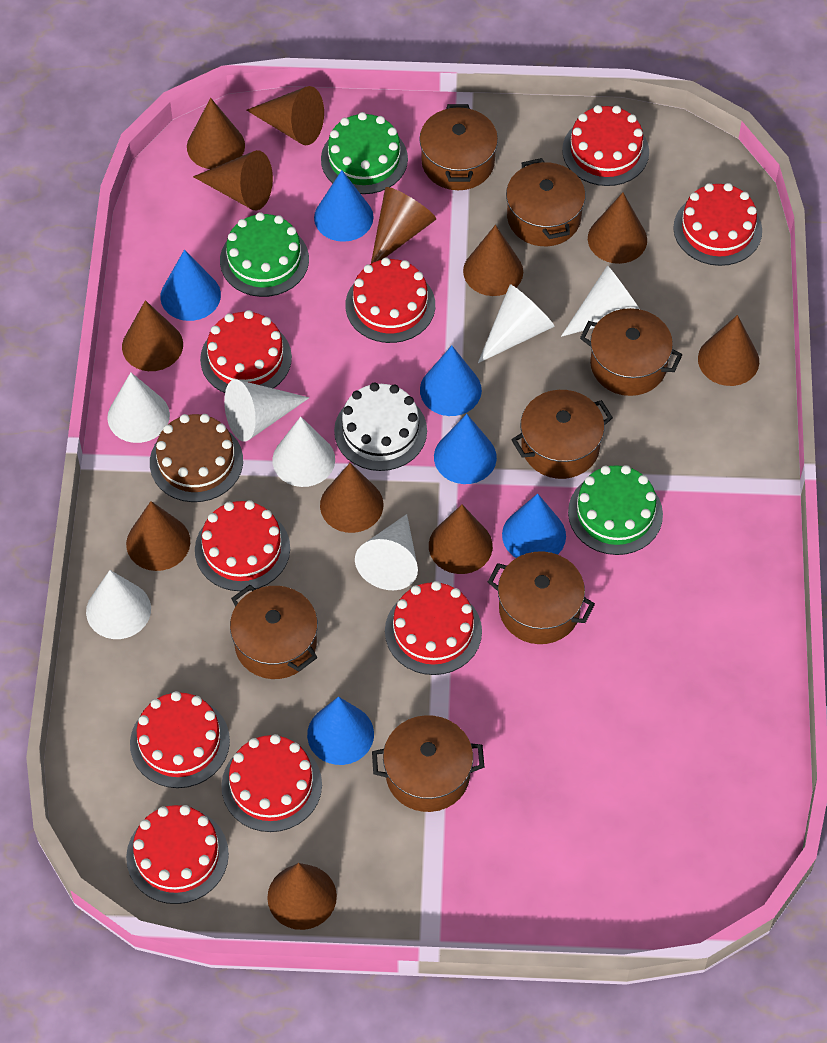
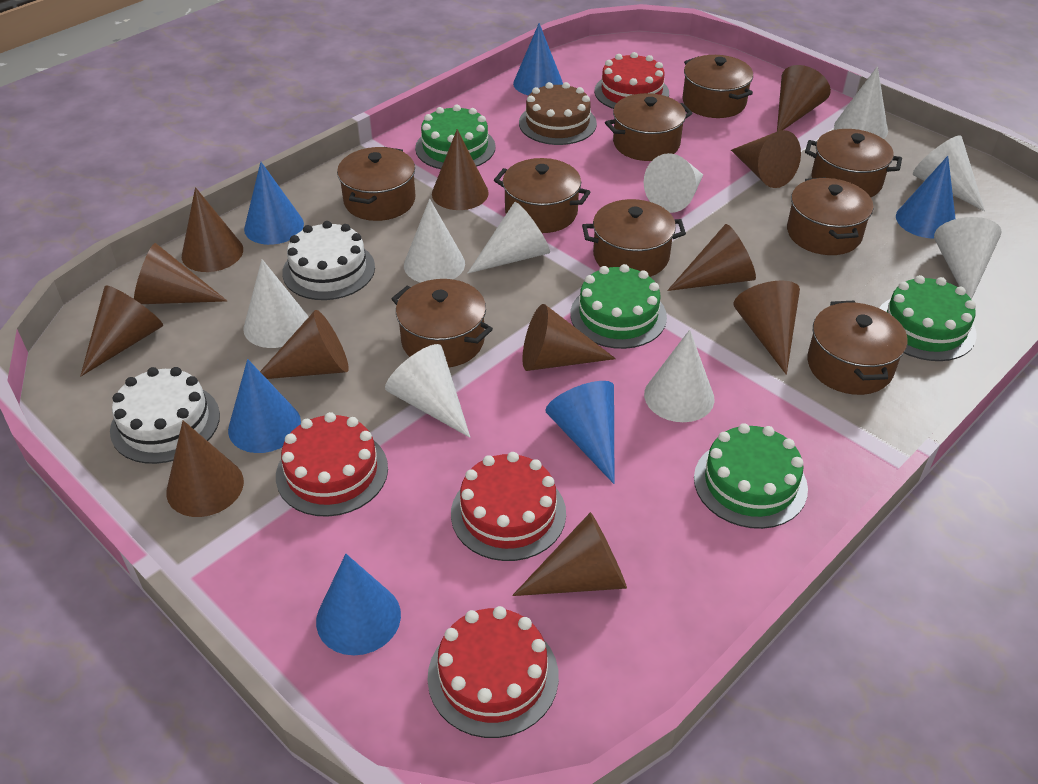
brown pot: [230,585,318,679] [372,715,484,812] [419,104,498,190] [488,551,595,644] [506,158,585,246] [511,390,613,479] [580,308,683,396] = 7 -> [337,147,416,221] [391,279,493,367] [494,158,591,233] [582,199,686,277] [605,93,693,161] [683,55,753,118] [787,177,874,255] [805,129,902,197] [807,301,908,395] = 9
green cake: [220,212,309,297] [321,112,408,194] [568,465,663,555] = 3 -> [415,105,496,169] [570,264,667,349] [694,423,808,529] [879,275,977,361] = 4
red cake: [126,805,229,904] [130,691,230,788] [195,500,290,591] [200,310,292,393] [221,734,322,832] [345,257,435,343] [385,581,482,675] [562,105,649,186] [673,183,762,266] = 9 -> [276,412,388,517] [427,606,559,738] [451,452,566,561] [594,52,669,109] = 4
white cake: [334,382,427,471] = 1 -> [110,367,220,464] [282,221,375,300] = 2
white cone: [86,570,151,639] [107,372,170,443] [224,379,309,442] [272,417,335,487] [355,514,418,590] [478,284,555,363] [561,265,639,337] = 7 -> [243,259,308,348] [385,344,470,438] [404,199,465,283] [467,202,550,274] [644,153,703,213] [644,330,714,422] [834,66,888,139] [913,135,985,211] [934,217,1002,300] = 9

